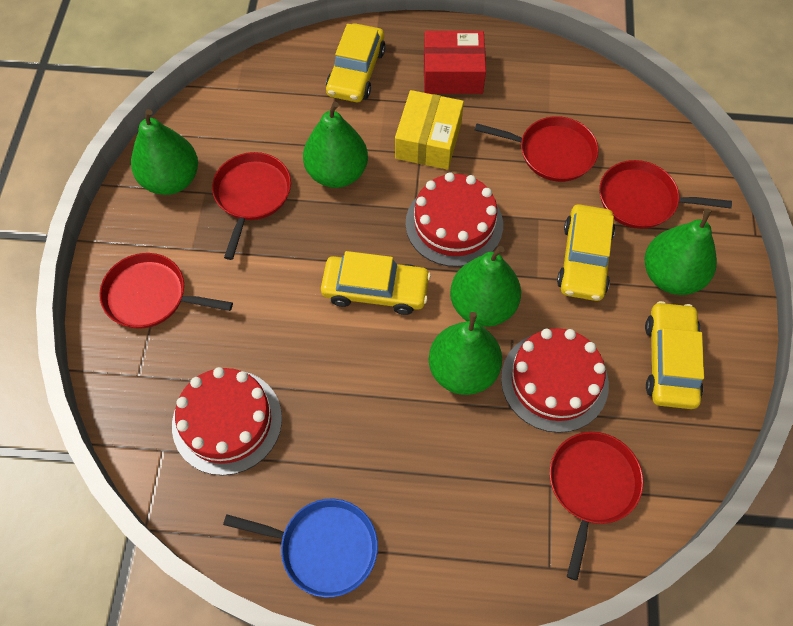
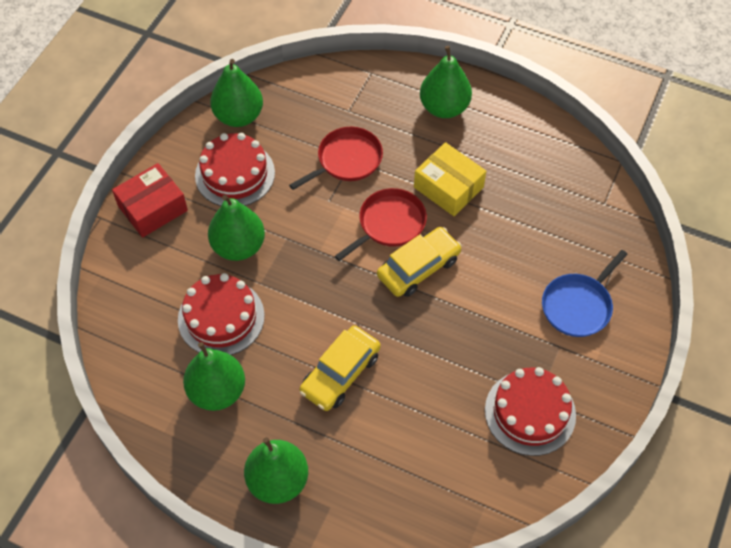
red pan: [99,253,233,329] [212,152,291,260] [475,116,599,182] [550,432,644,581] [599,160,732,229] = 5 -> [289,127,383,190] [335,188,427,261] = 2
yellow car: [321,251,431,315] [326,23,386,102] [557,204,615,301] [645,301,704,409] = 4 -> [299,325,381,411] [377,227,462,297] = 2

